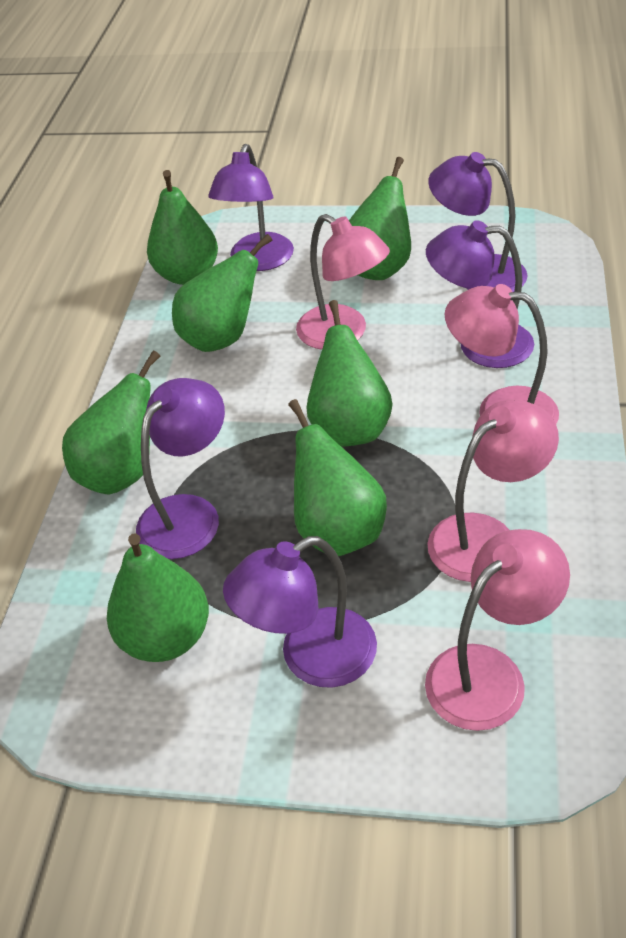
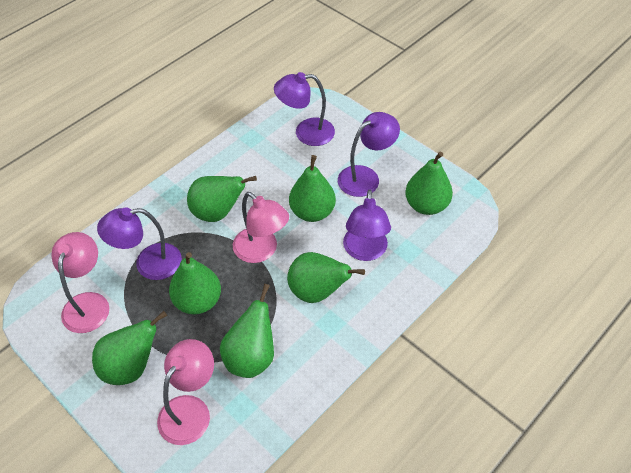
pink lamp: [296,214,390,349] [425,529,570,731] [427,399,559,582] [445,284,559,424] = 4 -> [52,232,109,333] [157,339,214,445] [233,192,289,263] = 3
purple lamp: [136,378,225,559] [208,144,294,271] [223,536,377,688] [426,220,534,368] [428,152,528,292] = 5 -> [97,207,182,280] [274,72,335,146] [338,112,400,197] [343,190,391,261] = 4

